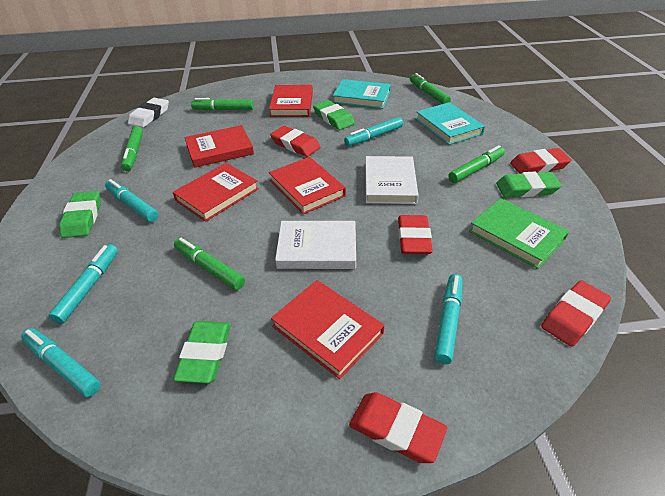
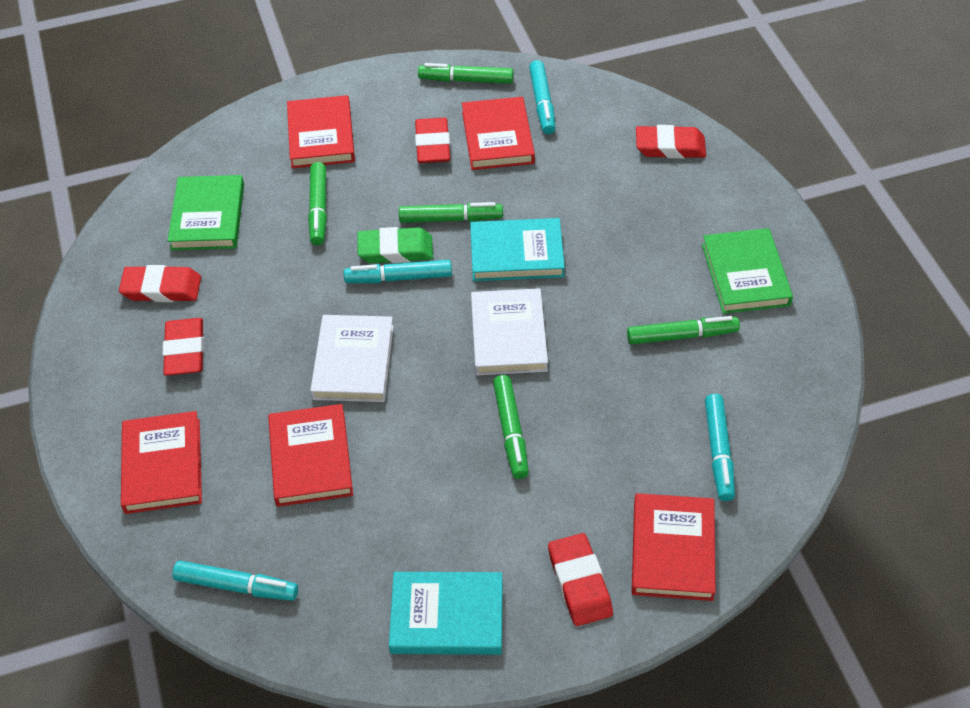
green book: [469,198,569,269] = 1 -> [168,175,244,251] [702,228,793,314] = 2
green eraser: [59,191,101,238] [173,321,231,383] [313,100,355,130] [496,171,561,197] = 4 -> [357,227,433,263] = 1
turquoise marker: [21,328,101,397] [48,244,118,324] [105,179,159,222] [344,117,403,146] [434,274,462,364] = 5 -> [173,561,298,601] [344,260,452,283] [529,60,555,134] [705,394,735,501] = 4
white eraser: [128,98,169,128] = 1 -> none = 0

